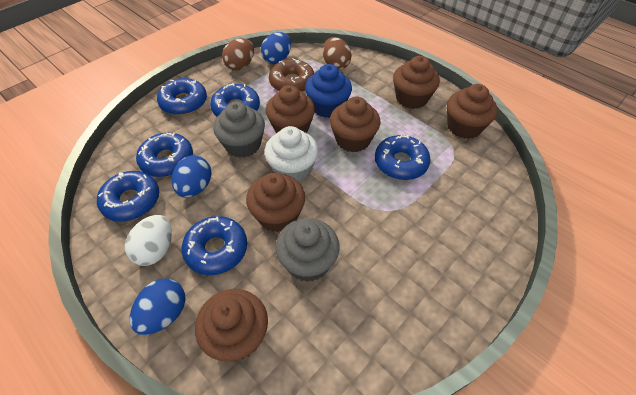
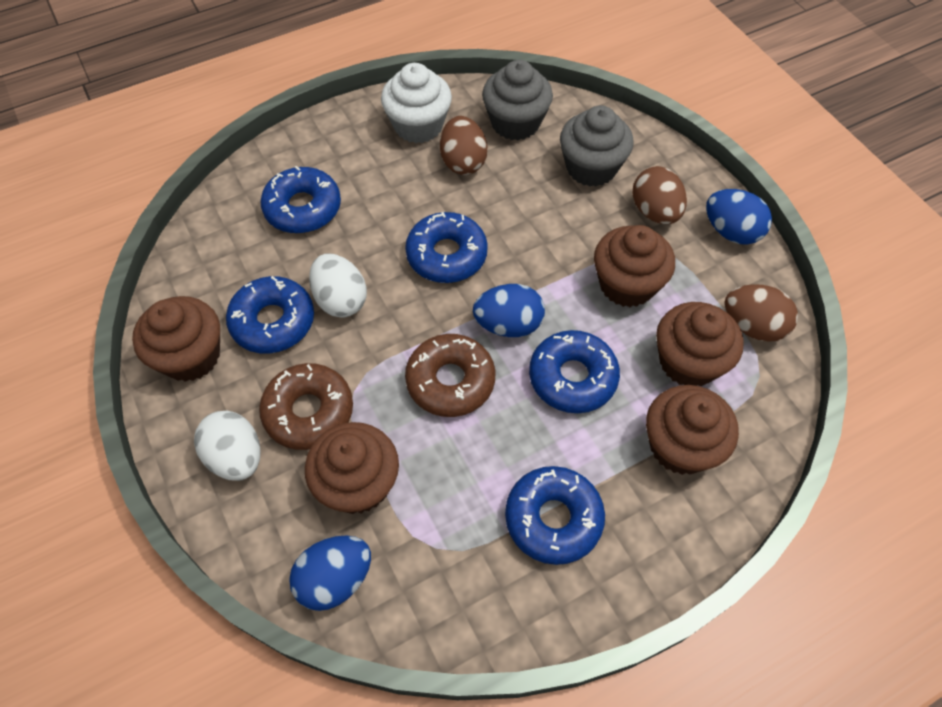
blue cupcake: [305,64,352,118] = 1 -> none = 0
blue donut: [97,171,159,222] [136,133,193,177] [157,78,207,115] [182,216,247,275] [210,83,260,117] [375,135,431,180] = 6 -> [226,276,314,354] [260,166,341,234] [405,212,488,283] [505,466,605,565] [529,330,620,413] = 5
brown cupcake: [195,289,268,361] [246,173,305,232] [266,85,315,133] [330,96,380,152] [393,56,440,109] [447,84,498,139] = 6 -> [132,296,220,382] [305,422,399,514] [594,225,675,307] [646,385,739,475] [656,302,744,386] = 5
brown donut: [269,58,314,92] = 1 -> [259,363,353,450] [405,334,495,417] = 2
brown egg: [222,38,254,71] [323,37,352,70] = 2 -> [440,116,487,175] [632,166,687,224] [724,284,798,342] = 3
white egg: [125,215,172,266] = 1 -> [194,411,261,481] [309,253,367,318] = 2

